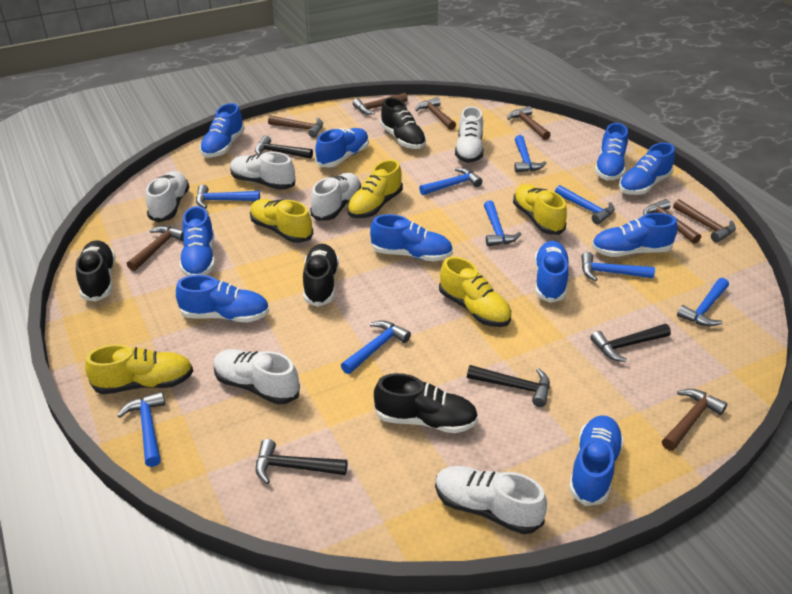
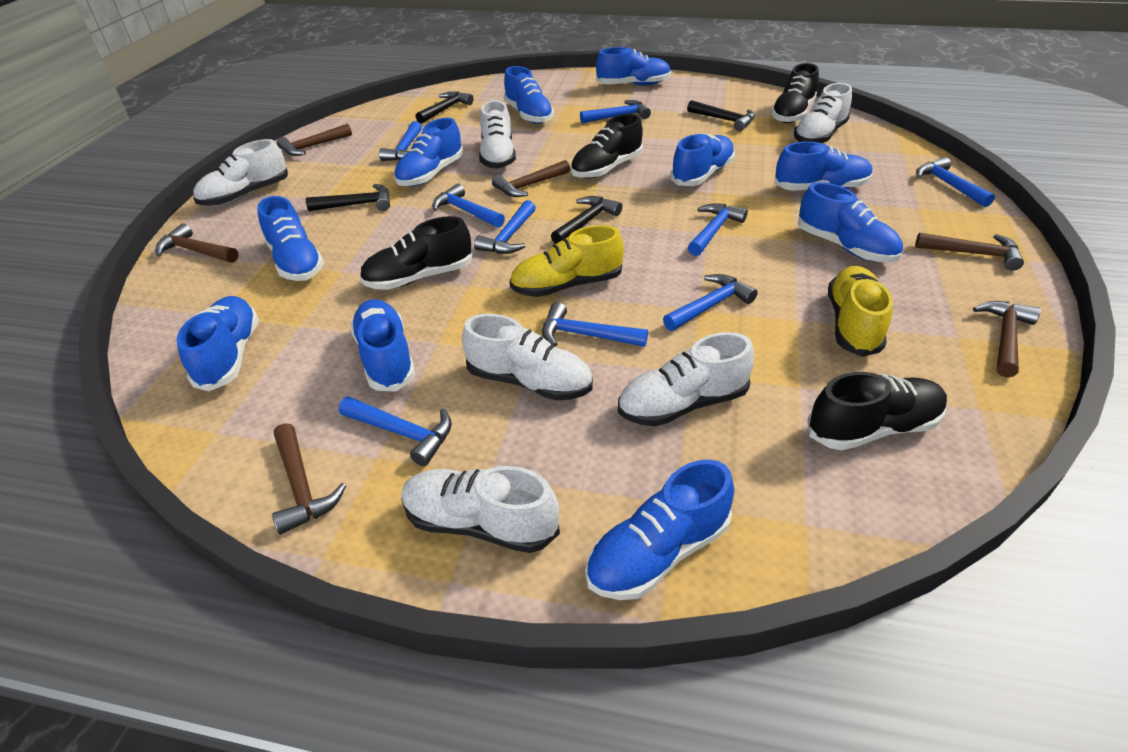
brown hammer: [127,226,184,271] [268,115,323,138] [353,93,408,114] [415,97,456,130] [507,106,551,140] [643,199,701,244] [662,389,727,451] [673,199,736,243] = 8 -> [155,223,238,263] [272,423,346,534] [277,124,352,156] [492,160,570,197] [915,233,1024,271] [973,301,1041,377] = 6
yellow shoe: [85,344,193,394] [250,199,313,243] [347,160,403,218] [439,257,511,327] [513,184,567,235] = 5 -> [510,225,624,297] [828,266,893,357] = 2

